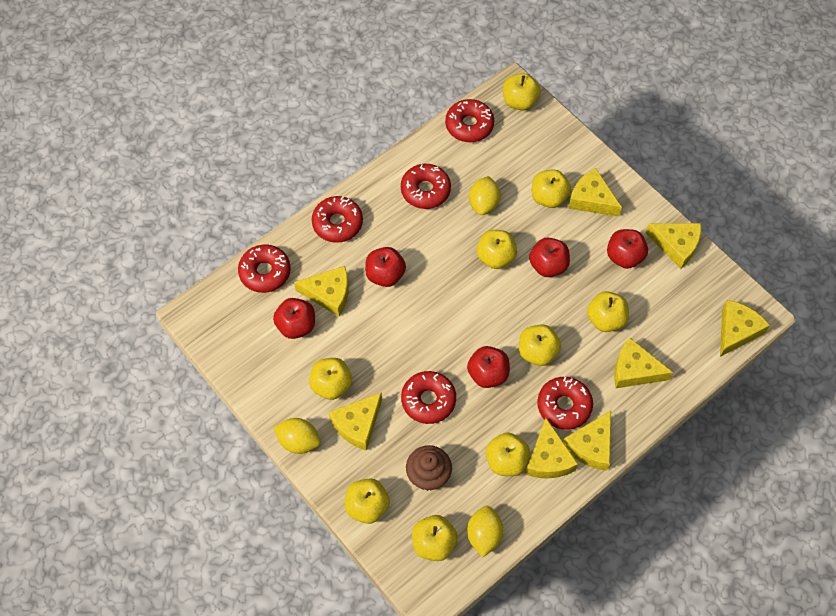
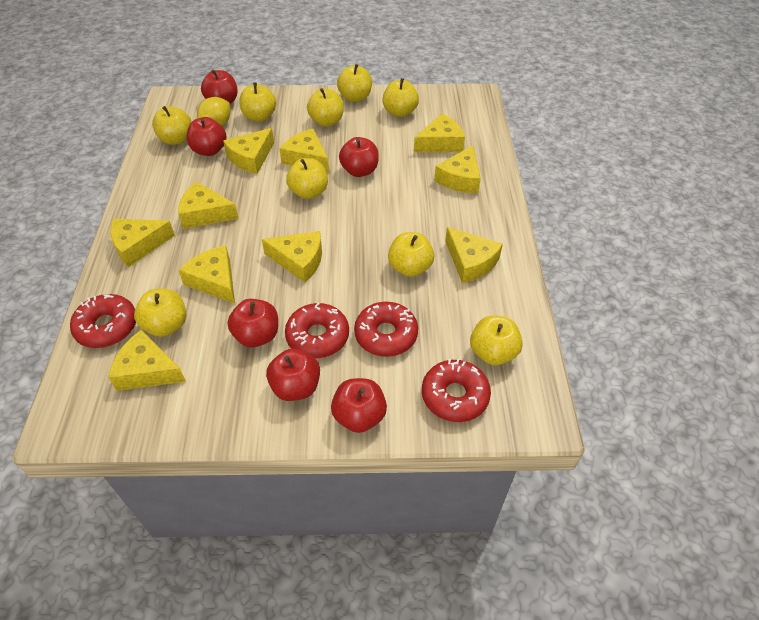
brown cupcake: [406,445,452,491] = 1 -> none = 0
red apple: [273,298,315,339] [365,247,406,287] [467,346,510,388] [529,238,570,277] [607,229,648,269] = 5 -> [187,117,227,156] [201,70,237,104] [227,299,278,347] [266,349,320,401] [331,378,387,433] [339,137,379,177] = 6
red donut: [238,245,291,293] [312,196,363,243] [401,164,451,209] [401,371,456,424] [445,99,494,142] [537,377,593,430] = 6 -> [70,294,136,348] [285,303,349,358] [354,302,418,357] [422,359,491,422] = 4
yellow cheese: [294,266,349,316] [329,392,382,451] [525,418,578,479] [563,411,611,471] [568,168,622,217] [614,338,673,388] [645,223,701,269] [720,300,770,357] = 8 -> [108,330,186,391] [110,219,175,267] [178,182,239,229] [178,245,235,304] [223,128,274,174] [262,231,322,283] [280,129,329,173] [414,114,465,152] [434,145,481,193] [445,227,503,283] = 10
yellow lemon: [273,418,320,454] [467,506,503,557] [469,176,500,215] = 3 -> [197,97,230,126] = 1

